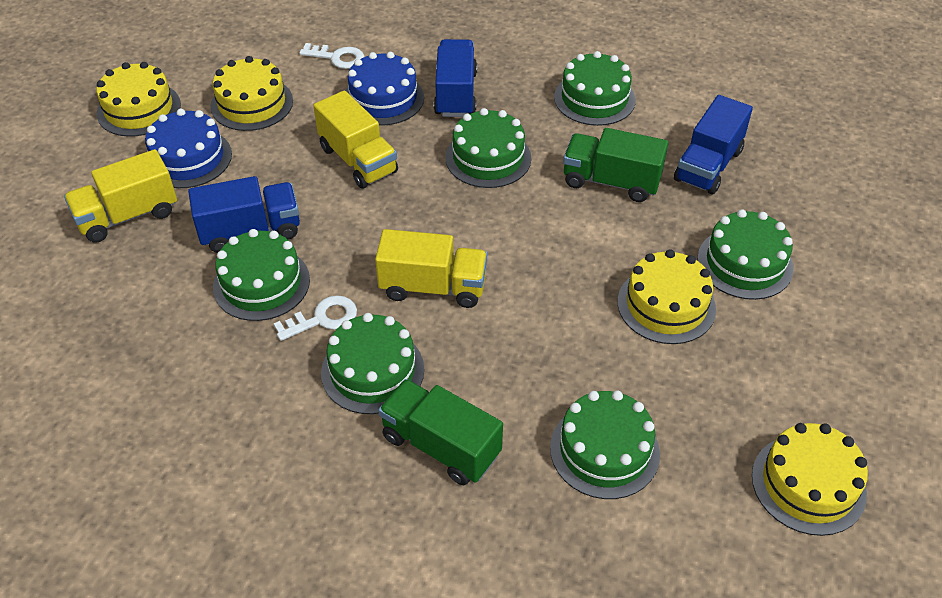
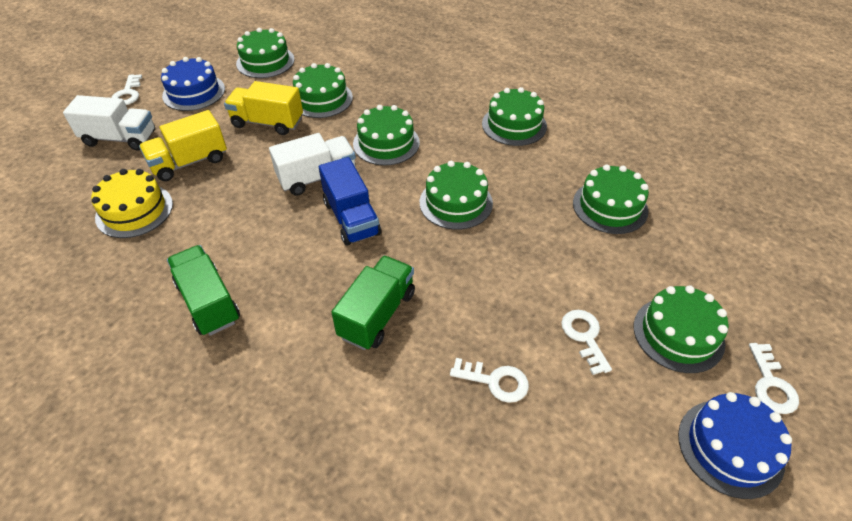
blue truck: [188,176,300,253] [434,39,477,117] [674,95,753,195] = 3 -> [319,157,381,246] = 1
green cake: [213,229,310,321] [321,313,424,414] [445,108,531,188] [550,390,660,499] [554,51,636,126] [697,209,794,300] = 6 -> [236,28,295,78] [293,63,353,118] [353,105,420,165] [420,161,493,230] [482,87,547,146] [573,164,649,234] [634,285,729,373] = 7
white key: [273,295,357,341] [299,43,364,69] = 2 -> [111,74,142,105] [450,358,529,403] [561,310,612,375] [749,343,799,414] = 4
white truck: none = 0 -> [63,95,155,151] [269,133,356,196] = 2
yellow cake: [96,62,181,137] [211,56,293,131] [618,249,716,344] [752,423,868,536] = 4 -> [91,169,173,238] = 1
yellow truck: [64,149,177,243] [313,90,398,189] [375,229,487,308] = 3 -> [139,110,227,181] [224,81,303,135] = 2

